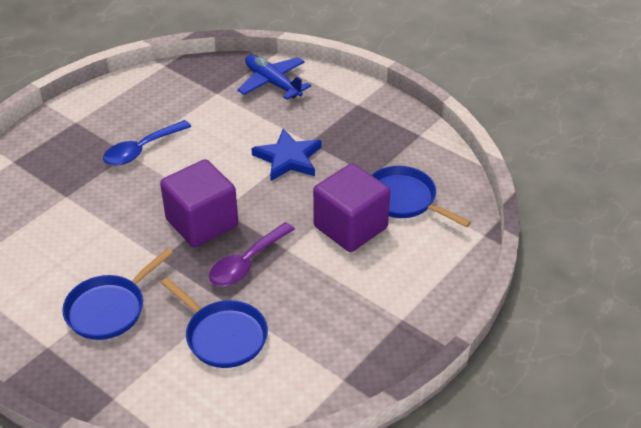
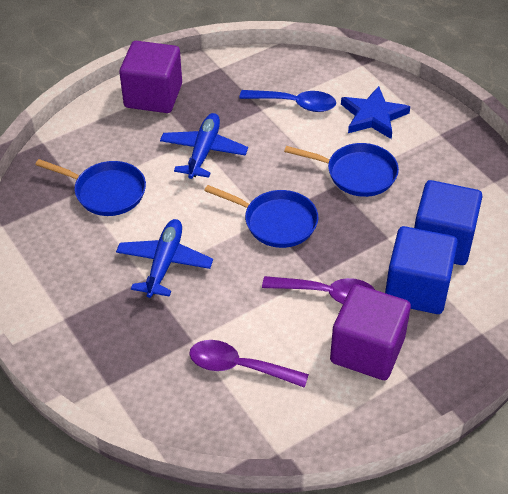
blue cube: none = 0 -> [385,226,458,314] [414,180,483,265] = 2
blue plane: [237,55,311,100] = 1 -> [116,219,213,298] [160,113,248,179] = 2
purple spoon: [209,222,295,286] = 1 -> [189,340,309,388] [262,276,375,304] = 2

